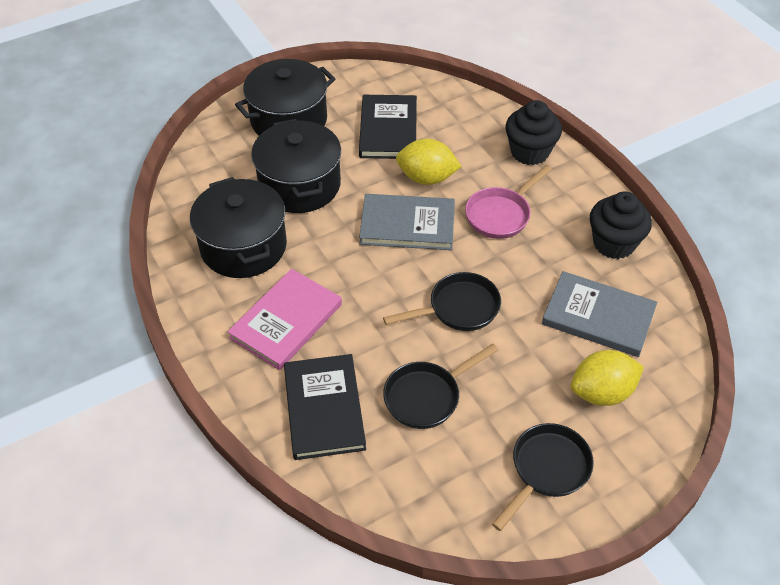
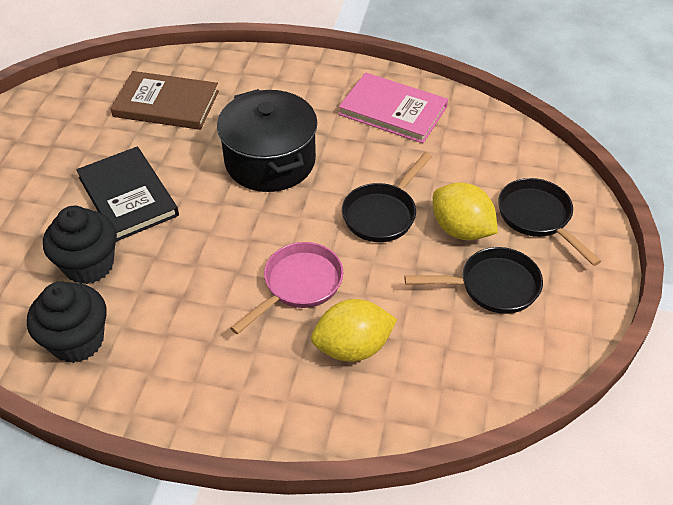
black book: [284,354,366,460] [359,95,417,159] = 2 -> [76,147,179,241] = 1
black pot: [190,177,287,278] [235,59,335,135] [251,119,341,213] = 3 -> [217,89,318,192] = 1
brown book: none = 0 -> [110,71,219,130] = 1
grey book: [359,194,455,250] [542,271,657,357] = 2 -> none = 0

